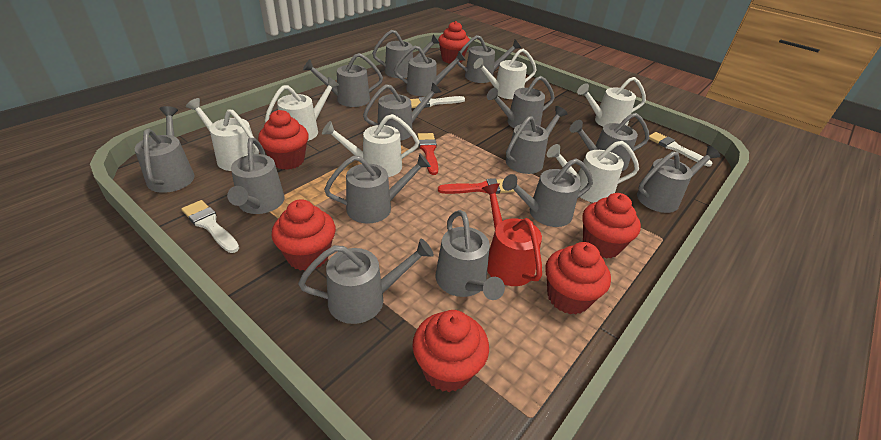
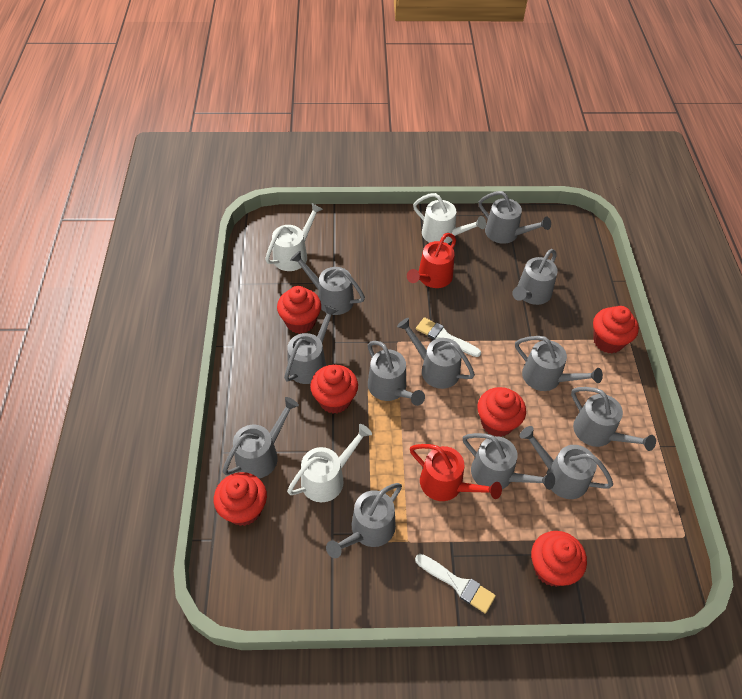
grey watering can: [135,106,195,193] [227,138,285,214] [298,239,434,324] [303,53,383,107] [324,154,431,224] [363,82,441,140] [372,30,439,78] [394,46,466,97] [436,210,505,300] [456,35,521,83] [487,76,555,128] [502,158,593,227] [506,106,568,174] [570,113,649,171] [637,146,720,213] = 15 -> [222,397,299,478] [284,305,338,384] [290,251,365,315] [326,483,402,558] [368,341,425,406] [397,318,475,389] [463,433,555,490] [479,191,551,244] [512,249,558,305] [515,336,603,391] [520,426,613,499] [571,387,656,451] = 12
red brush: [417,133,438,175] [438,178,515,194] = 2 -> none = 0
red watering can: [482,183,542,286] = 1 -> [407,233,456,288] [410,444,502,501] = 2
white brush: [182,200,239,253] [410,96,465,108] [649,132,712,167] = 3 -> [415,554,496,614] [416,317,481,357] = 2
white watering can: [186,98,259,171] [265,77,339,141] [322,114,419,177] [474,49,537,99] [547,141,639,203] [577,77,646,127] = 6 -> [265,203,323,271] [287,424,372,502] [413,193,486,244] = 3

